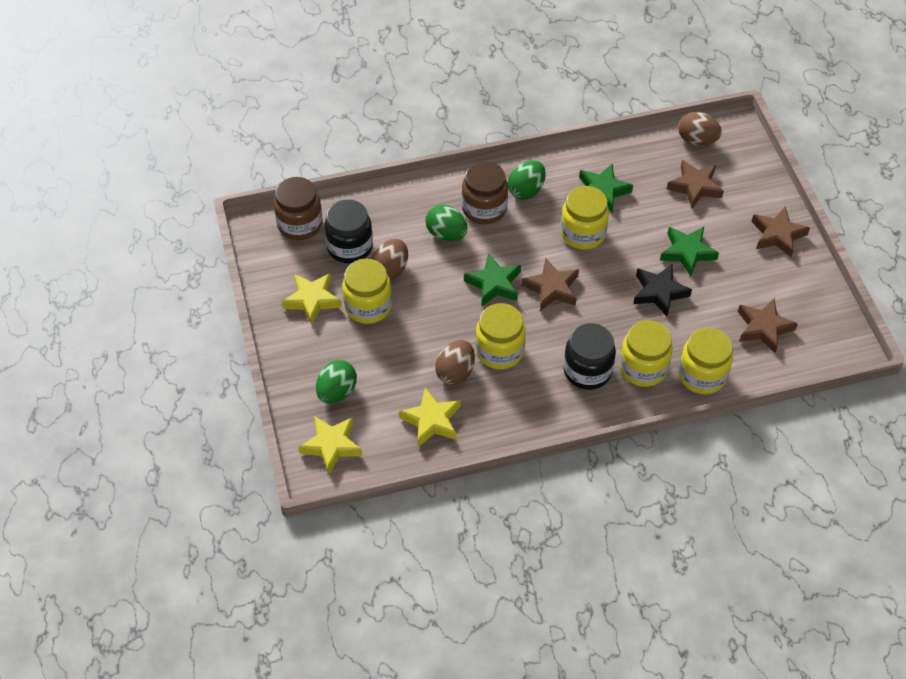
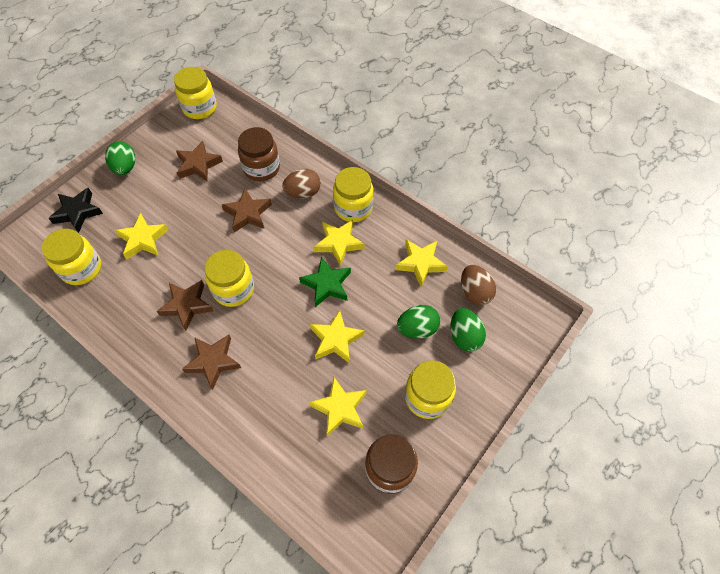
black jar: [324,200,373,264] [564,323,616,390] = 2 -> none = 0
brown egg: [371,239,408,281] [435,340,475,385] [678,112,722,145] = 3 -> [282,169,321,199] [461,265,496,305] = 2
green star: [464,253,521,306] [579,163,633,213] [660,227,719,277] = 3 -> [299,257,351,307] = 1
yellow star: [282,273,342,325] [298,416,363,474] [399,388,460,447] = 3 -> [115,213,168,259] [309,377,366,437] [310,310,364,364] [314,220,365,266] [395,240,448,287] = 5

